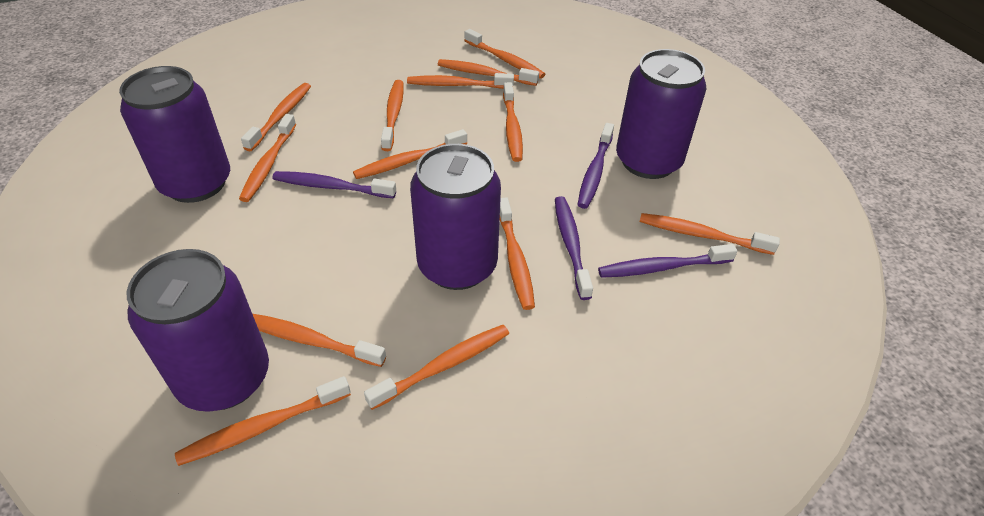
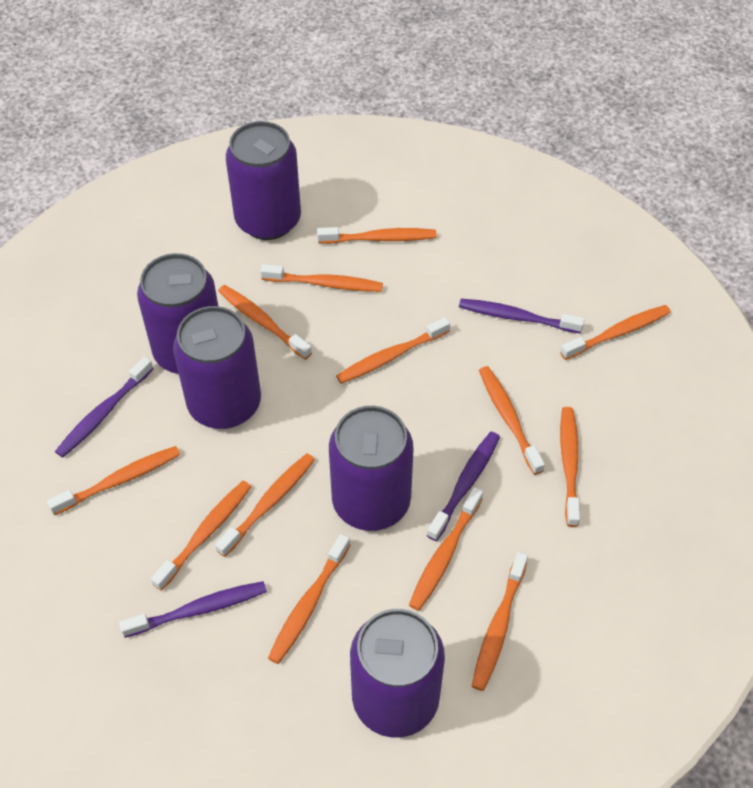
purple can: [119,66,230,203] [127,249,269,412] [410,144,501,290] [616,49,707,179] = 4 -> [137,253,218,374] [173,306,261,429] [226,121,301,240] [329,406,414,531] [350,609,445,738] = 5

